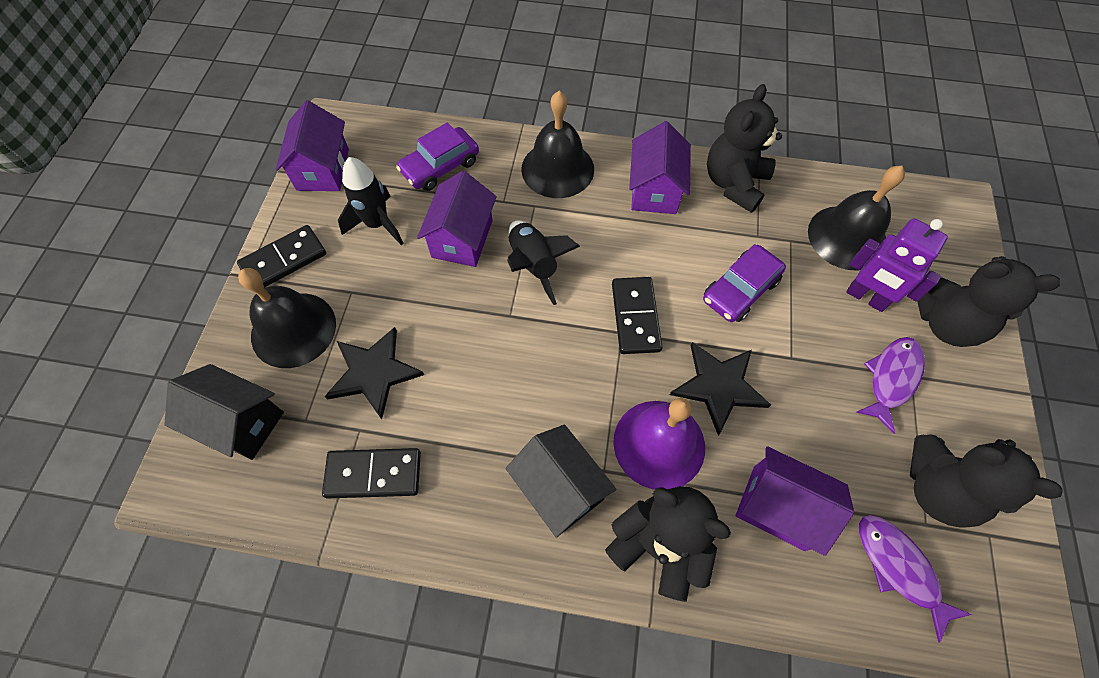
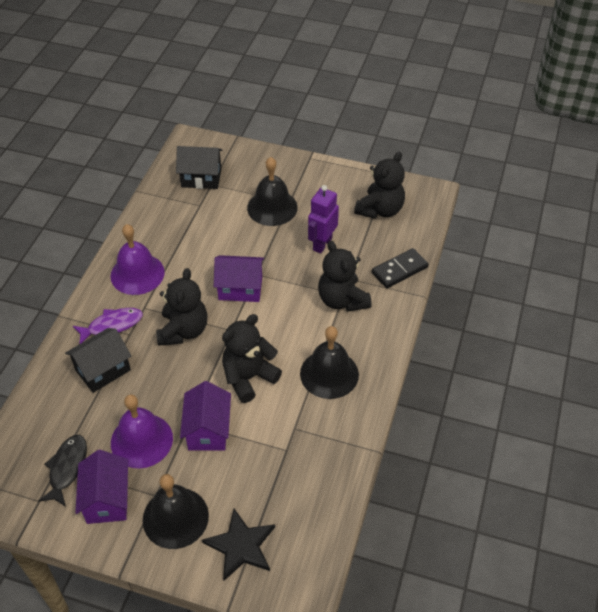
black domino: [237,225,326,288] [322,448,421,499] [612,277,662,354] = 3 -> [372,248,429,288] = 1
black fish: none = 0 -> [38,435,87,506] = 1
black rocket: [338,157,404,245] [507,220,580,305] = 2 -> none = 0
black star: [325,327,424,419] [670,342,771,435] = 2 -> [202,509,275,581] = 1
purple bell: [613,398,705,490] = 1 -> [110,224,165,295] [111,395,173,469] = 2
purple car: [396,123,479,191] [703,244,786,322] = 2 -> none = 0
purple fish: [856,337,925,434] [859,515,972,643] = 2 -> [73,308,143,344] = 1
purple house: [276,100,349,191] [417,171,497,267] [629,121,691,214] [736,446,854,556] = 4 -> [75,450,128,524] [180,381,231,450] [214,255,264,302] = 3

